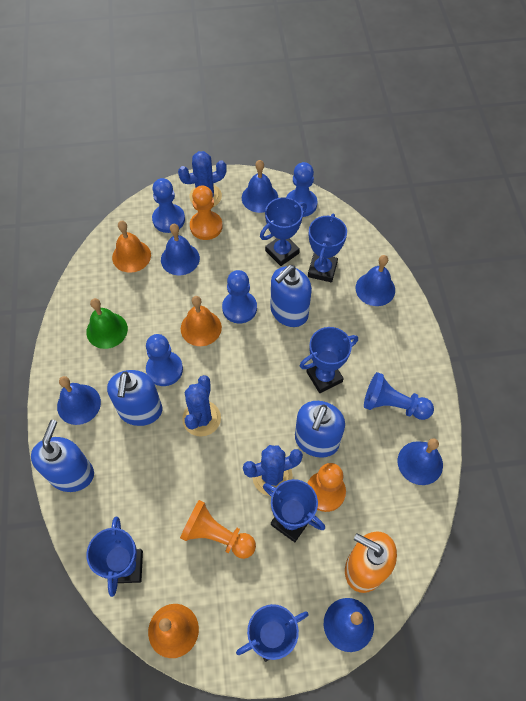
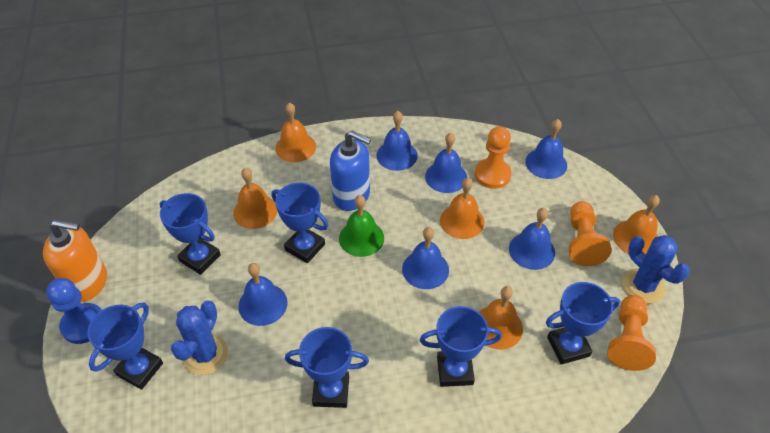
blue cactus: [178,151,227,207] [182,375,221,437] [243,445,303,496] = 3 -> [171,300,228,375] [622,235,690,304] = 2
blue pawn: [146,334,183,386] [152,178,185,233] [222,270,257,324] [286,162,317,217] [364,372,434,420] = 5 -> [46,278,102,344] = 1
blue soap dispenser: [31,420,94,492] [107,370,162,426] [270,265,312,327] [295,401,345,458] = 4 -> [330,130,371,211] = 1
orange bell: [112,221,151,273] [148,604,199,658] [181,296,222,346] = 3 -> [233,168,277,229] [275,102,316,162] [440,178,484,239] [479,286,523,349] [613,195,660,255] = 5

